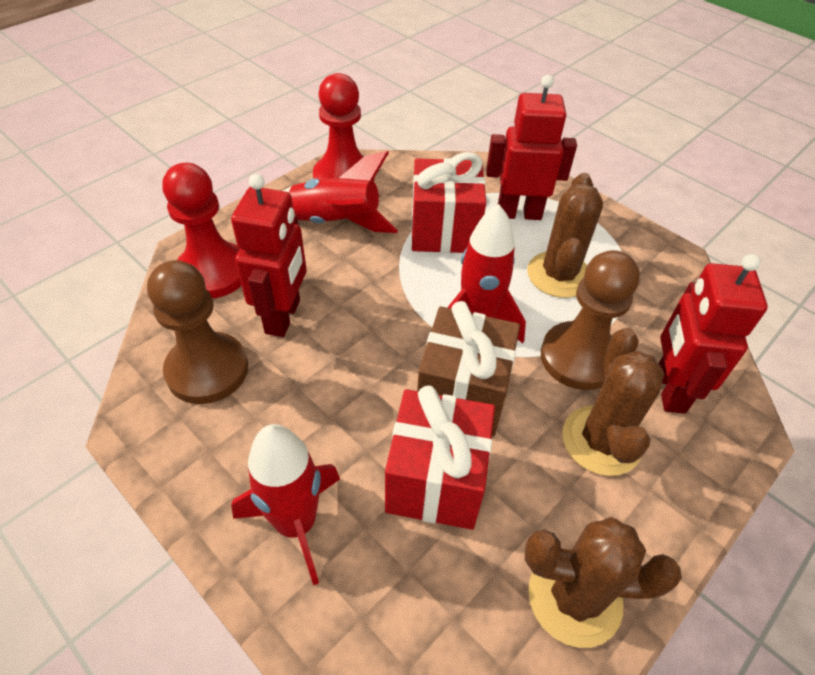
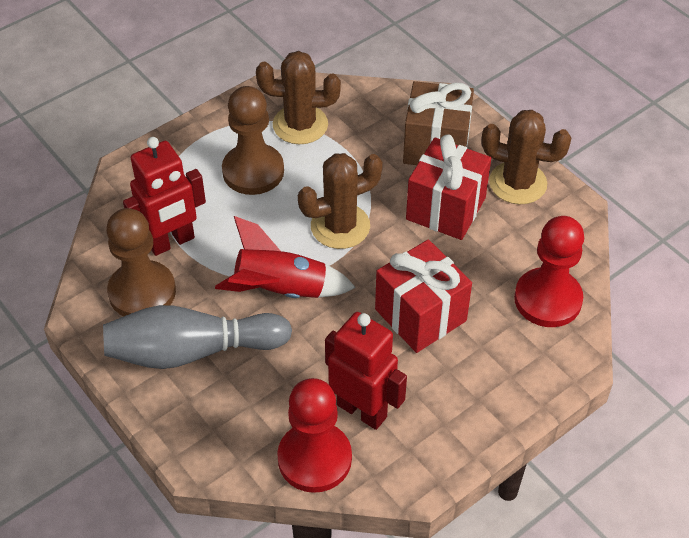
grey bowling pin: none = 0 -> [103,305,292,369] = 1
red robot: [231,174,307,337] [486,75,577,220] [658,254,768,414] = 3 -> [123,137,206,256] [325,312,407,430] = 2
red rocket: [231,424,340,585] [283,151,398,233] [447,204,526,344] = 3 -> [215,216,356,298] = 1

